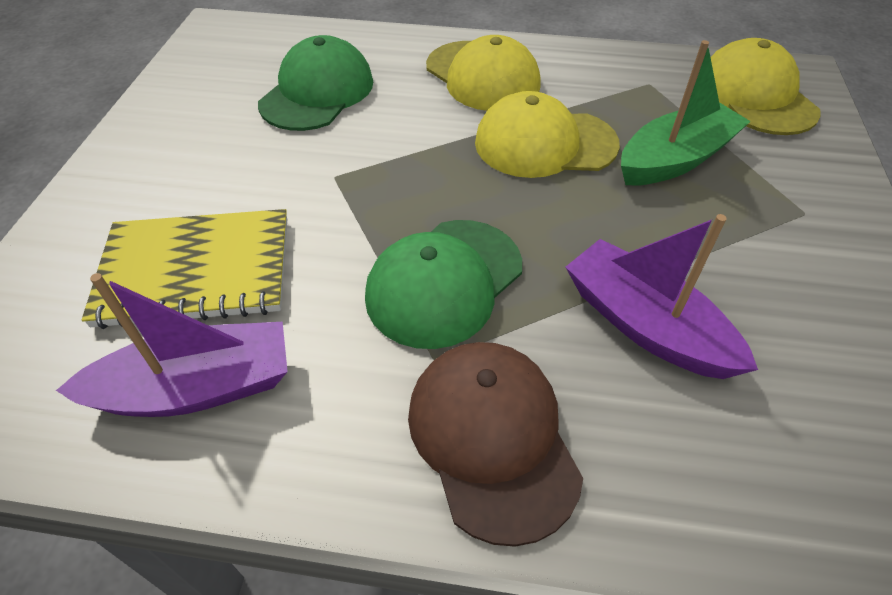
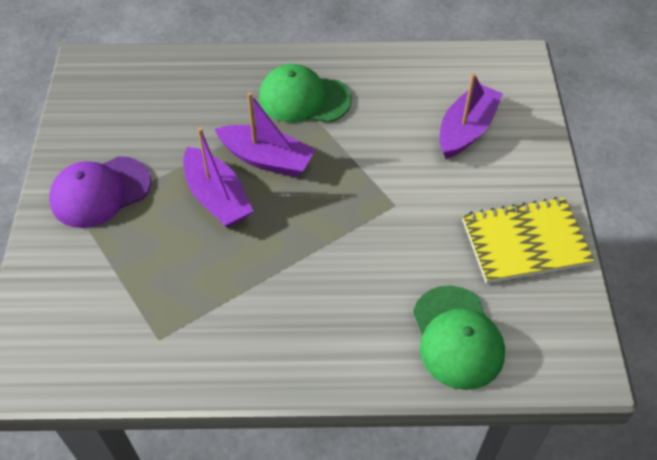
brown cap: [408,342,583,547] = 1 -> none = 0
green boat: [621,40,751,186] = 1 -> none = 0
purple boat: [56,273,288,417] [566,214,758,379] = 2 -> [183,127,253,228] [215,92,316,177] [439,73,503,159] = 3
purple cap: none = 0 -> [49,156,151,228] = 1
yellow cap: [426,35,541,111] [475,91,620,178] [711,38,821,135] = 3 -> none = 0

